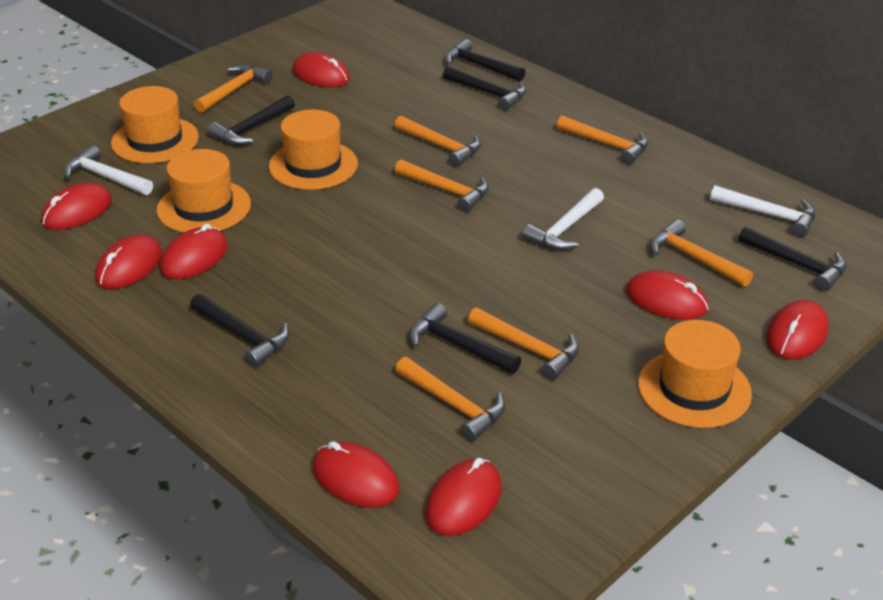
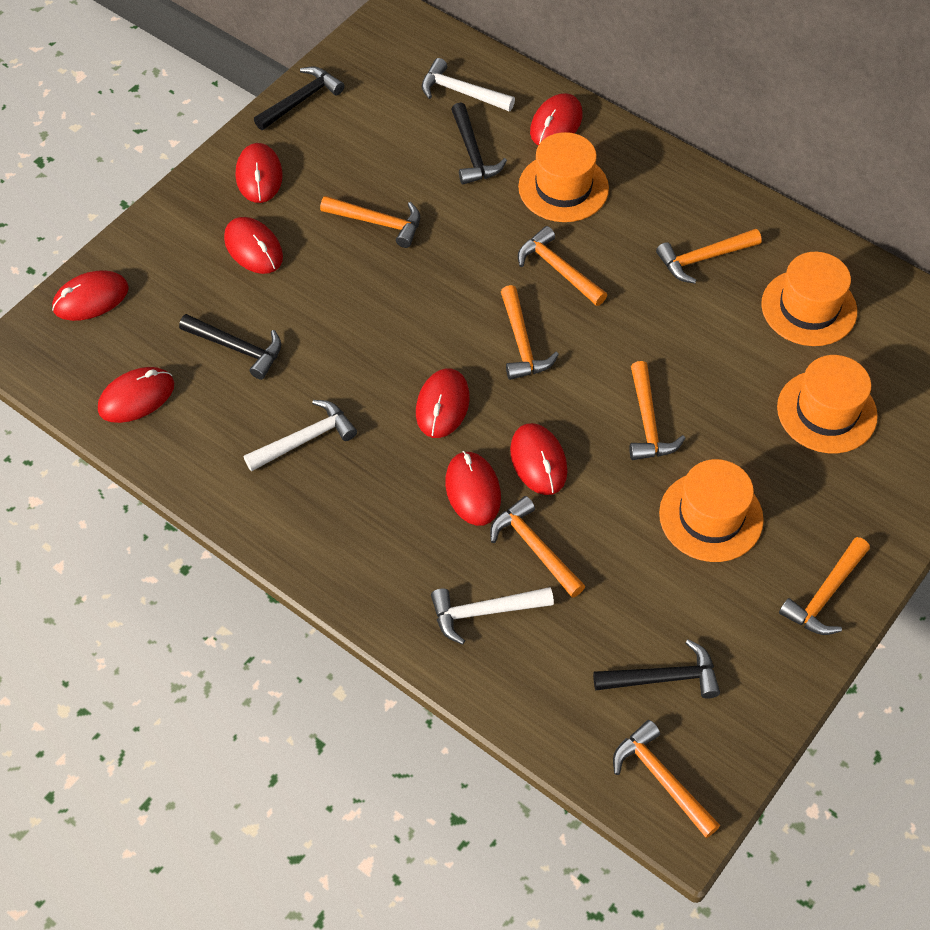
black hammer: [190,294,289,368] [208,95,295,145] [409,303,521,374] [443,66,527,111] [444,39,525,81] [738,226,846,292] = 6 -> [179,314,281,380] [254,67,345,130] [451,103,507,184] [593,639,720,699] = 4
orange hammer: [194,64,272,113] [394,116,481,167] [395,159,489,212] [395,357,505,442] [468,307,579,380] [557,116,649,164] [650,219,753,287] = 7 -> [320,196,420,248] [490,496,585,598] [501,285,559,380] [518,226,607,306] [613,720,720,838] [629,361,685,460] [656,229,762,284] [779,537,870,635] = 8

